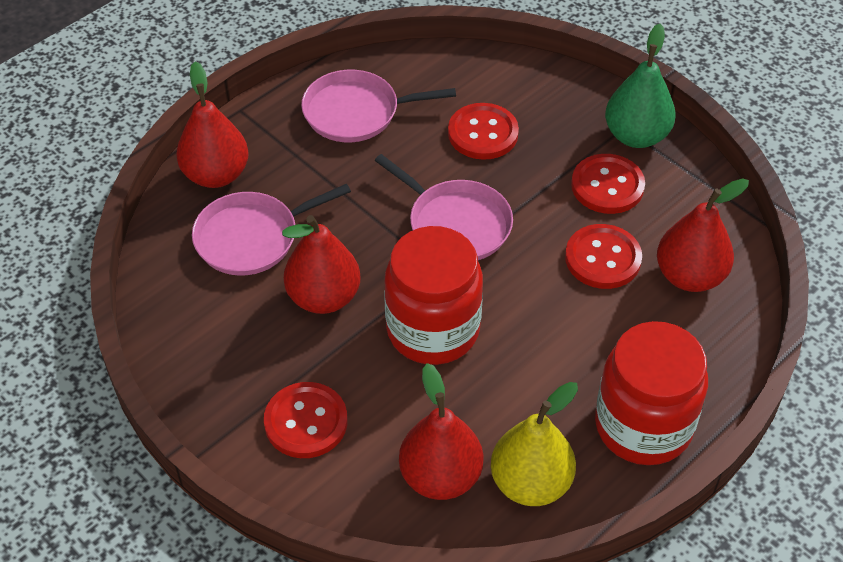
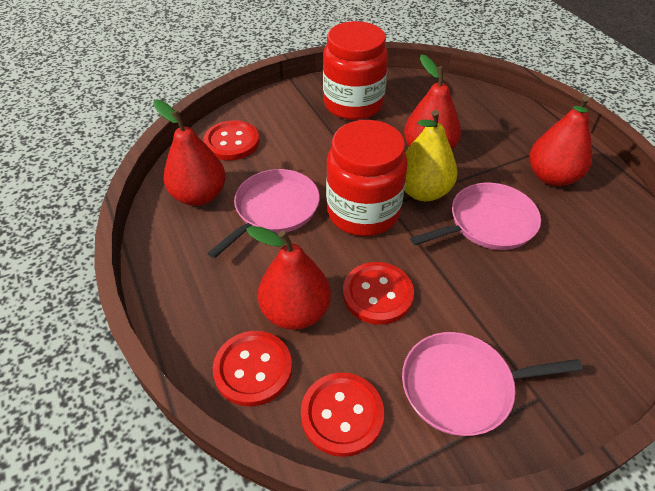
green pear: [605,24,676,148] = 1 -> none = 0

